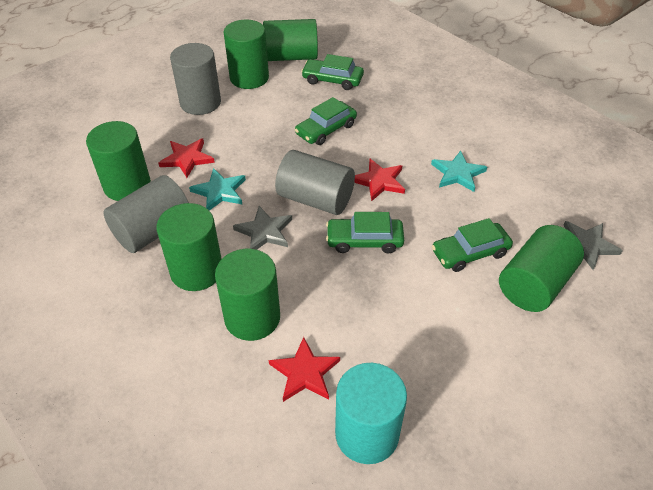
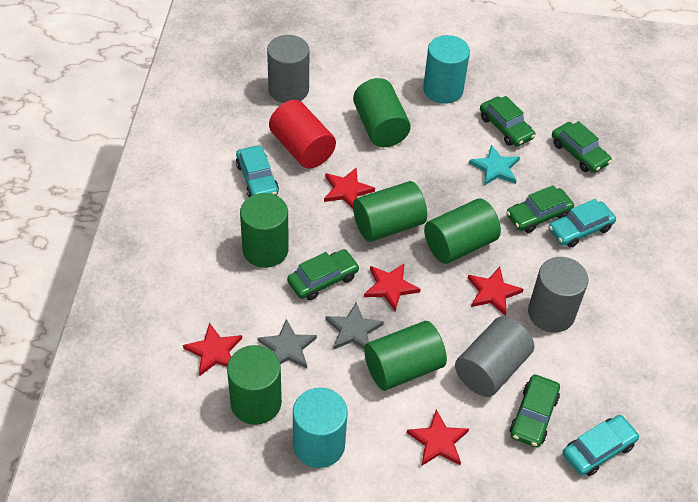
green car: [295,97,357,145] [301,54,364,90] [326,212,404,254] [432,218,513,272] = 4 -> [287,249,360,300] [480,96,535,147] [507,185,574,233] [510,375,560,447] [552,121,612,173] = 5
red cylinder: none = 0 -> [269,100,336,169] = 1
red star: [159,138,215,178] [269,337,340,402] [354,159,405,201] = 3 -> [183,323,242,376] [324,167,375,209] [364,263,421,311] [407,410,469,466] [468,267,523,316] = 5
turquoise car: none = 0 -> [236,145,279,197] [549,199,616,248] [563,415,639,476] = 3
turquoise cylinder: [335,363,407,464] = 1 -> [293,387,348,468] [423,35,470,104] = 2
turquoise star: [189,168,246,211] [431,151,487,192] = 2 -> [469,145,520,186] = 1

